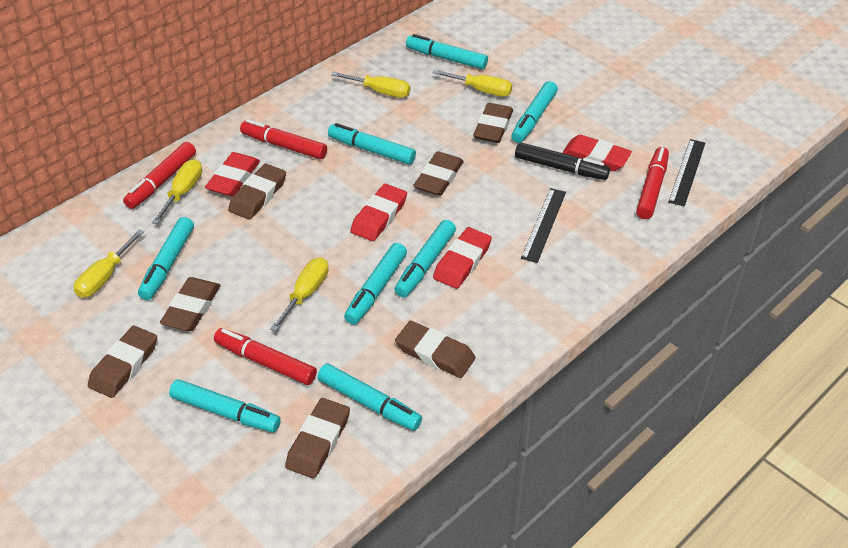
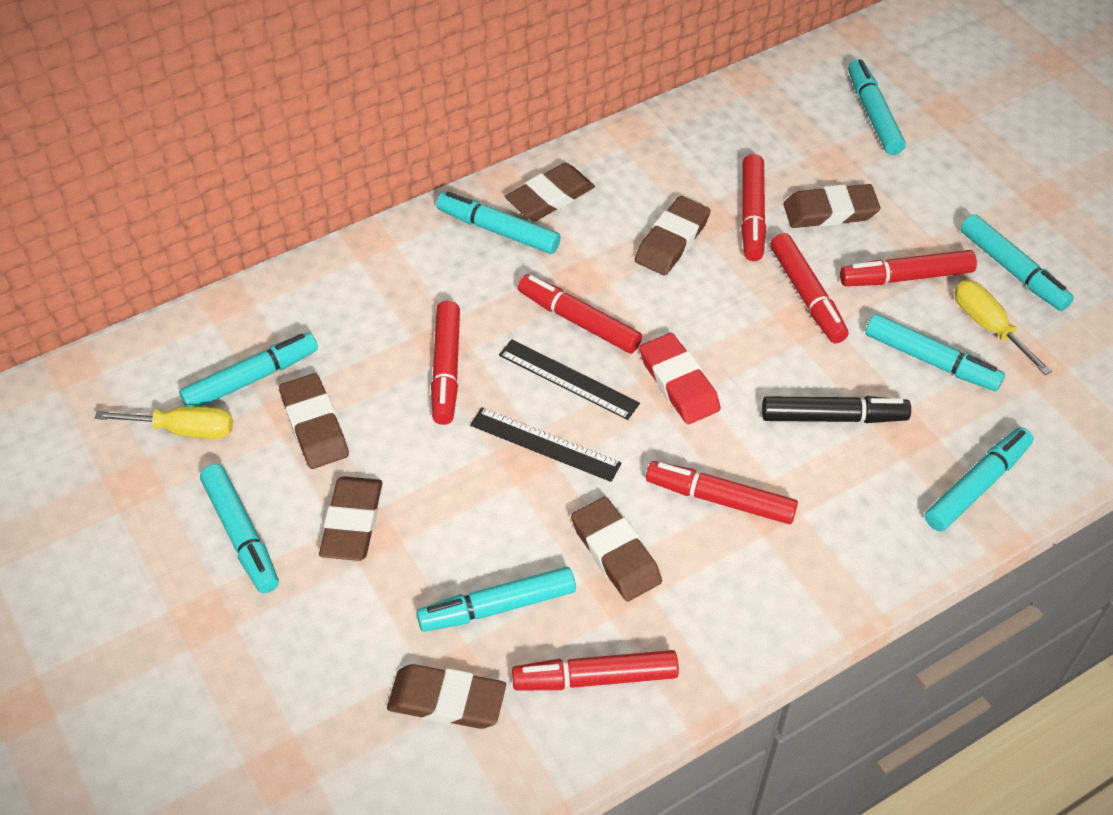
red eraser: [205,152,260,196] [350,184,407,241] [433,227,492,289] [562,135,632,171] = 4 -> [639,333,721,424] = 1
red marker: [123,142,196,209] [214,328,317,385] [240,119,327,159] [636,147,669,219] = 4 -> [431,301,460,425] [512,650,679,691] [518,274,642,354] [646,461,798,524] [741,154,766,261] [770,233,849,344] [840,250,977,286] = 7
yellow screwdriver: [74,229,144,298] [152,159,202,224] [270,258,329,332] [331,72,410,98] [433,70,513,97] = 5 -> [95,406,233,439] [955,280,1052,375] = 2

